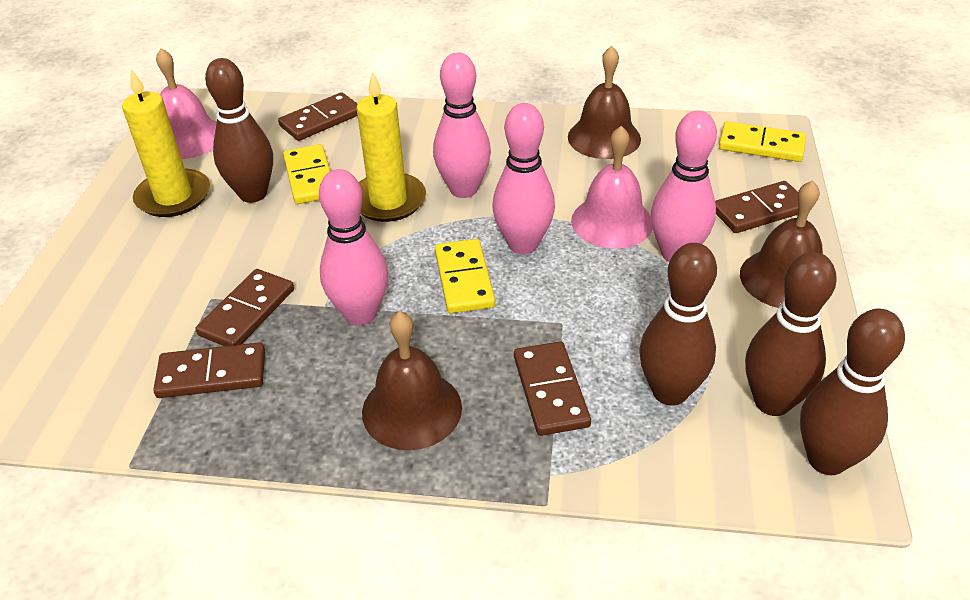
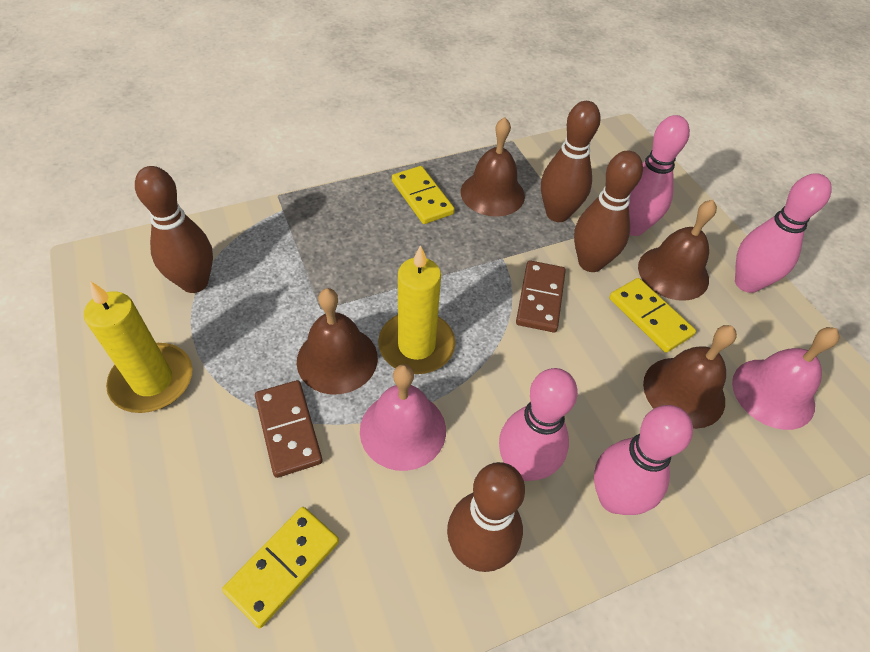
brown bell: [362,311,462,450] [568,46,641,159] [740,180,823,308] = 3 -> [297,288,378,395] [461,117,525,217] [638,200,717,301] [643,325,737,429] = 4
brown domino: [153,342,265,398] [196,269,294,346] [278,92,358,141] [514,341,591,436] [715,181,798,233] = 5 -> [255,380,323,478] [516,260,566,332] = 2

